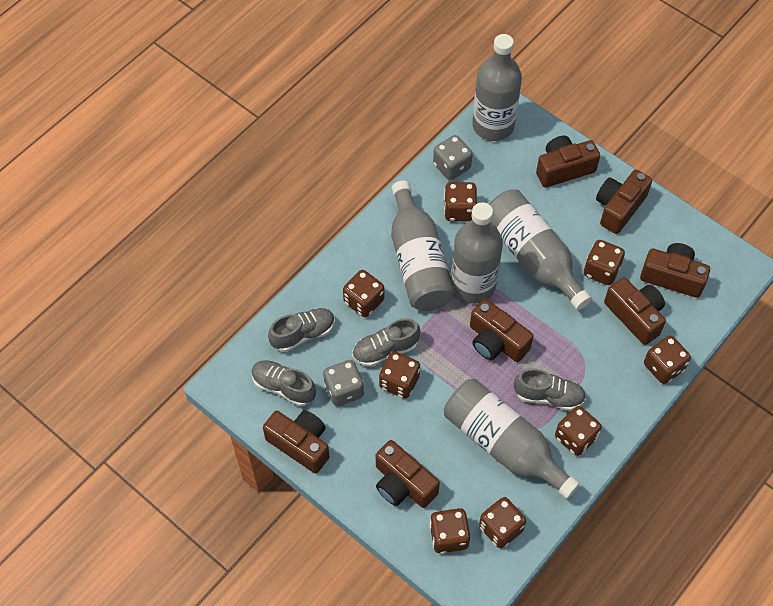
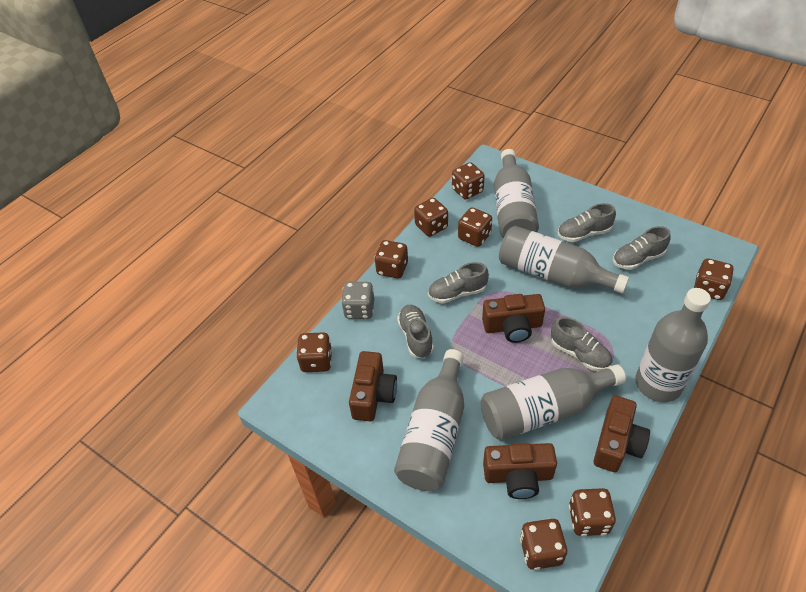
brown camera: [263,410,329,473] [376,440,440,508] [470,299,533,362] [536,136,600,188] [596,170,652,234] [604,277,666,345] [640,243,710,298] = 7 -> [349,351,397,421] [482,294,545,343] [483,443,557,499] [594,396,650,472] = 4
grey dice: [323,360,364,406] [433,135,473,180] = 2 -> [341,282,374,319] = 1
grey shoe: [251,360,316,406] [268,308,335,352] [352,318,421,367] [514,368,586,411] = 4 -> [397,305,434,359] [428,262,489,304] [551,317,612,371] [558,203,616,242] [613,226,670,270] = 5

